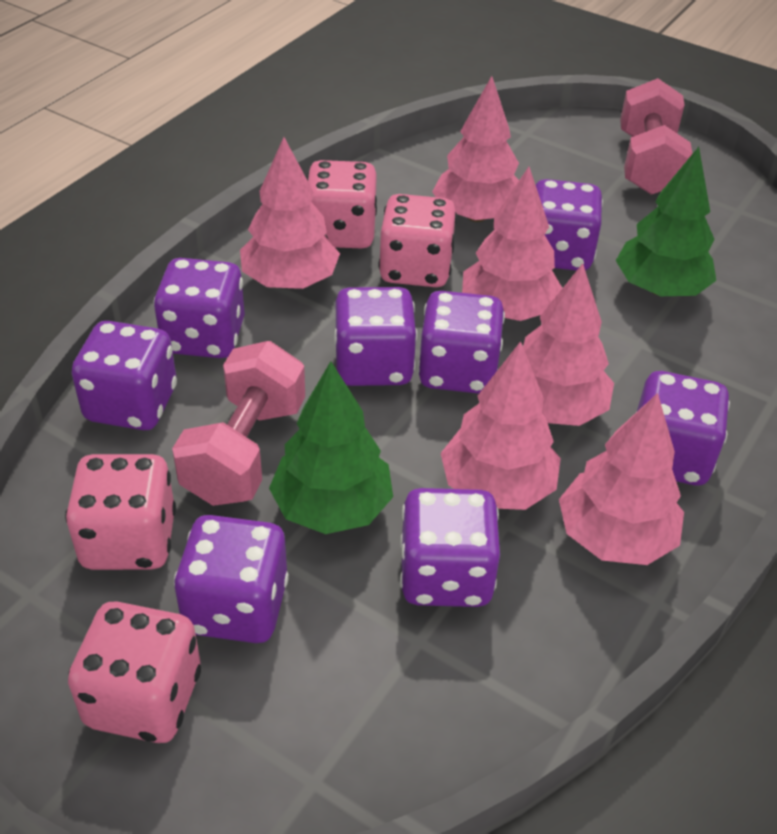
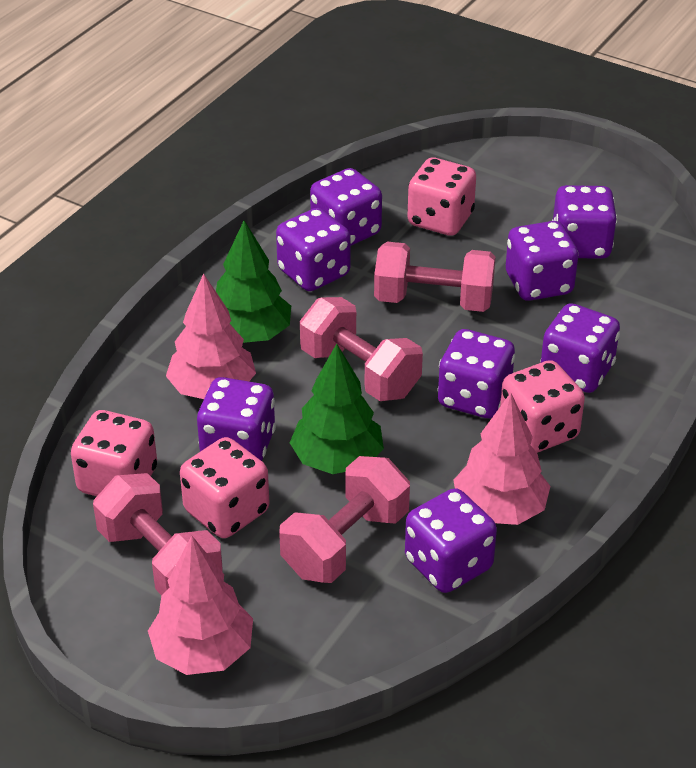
pink dumbbell: [172,341,305,506] [620,78,692,195] = 2 -> [93,473,223,595] [279,456,410,583] [300,297,423,401] [374,242,496,312] = 4
pink tree: [240,137,340,289] [432,76,519,222] [441,341,561,510] [462,167,562,321] [523,263,614,426] [559,393,684,565] = 6 -> [148,536,253,675] [166,274,256,399] [453,393,550,525] = 3

